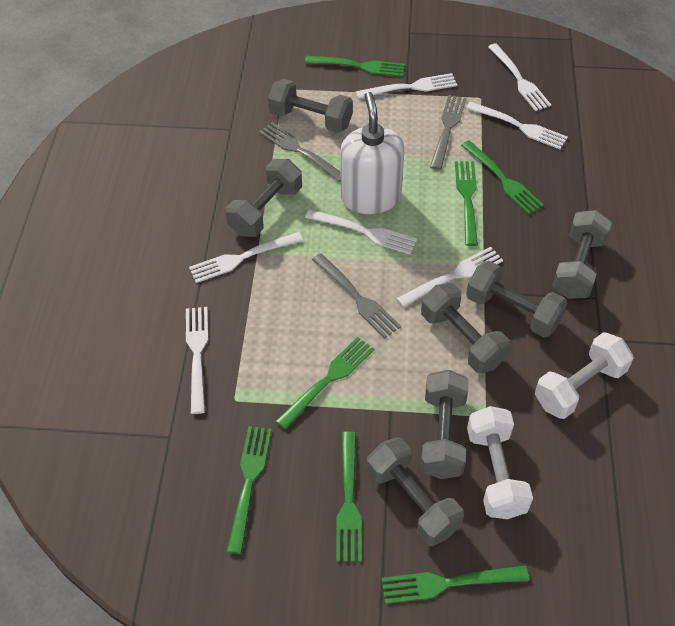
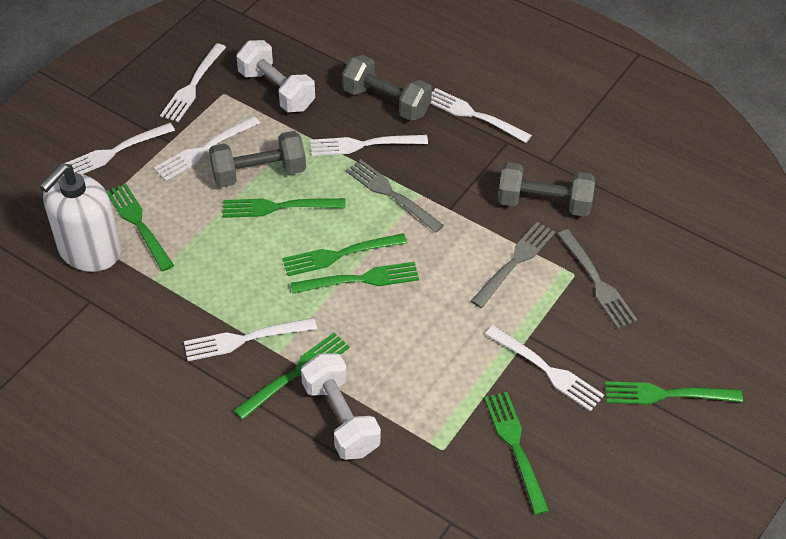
grey dumbbell: [226,159,302,237] [268,79,353,133] [367,437,464,546] [421,283,510,373] [421,370,469,479] [466,261,567,338] [552,210,612,299] = 7 -> [209,131,306,187] [342,55,432,121] [498,162,595,217] = 3

